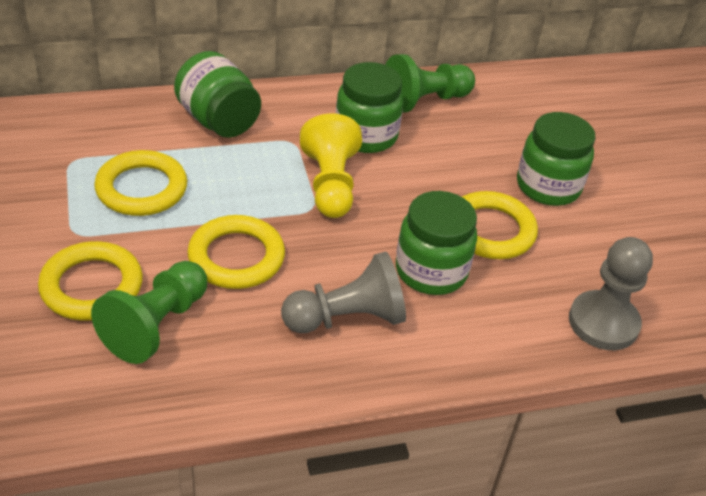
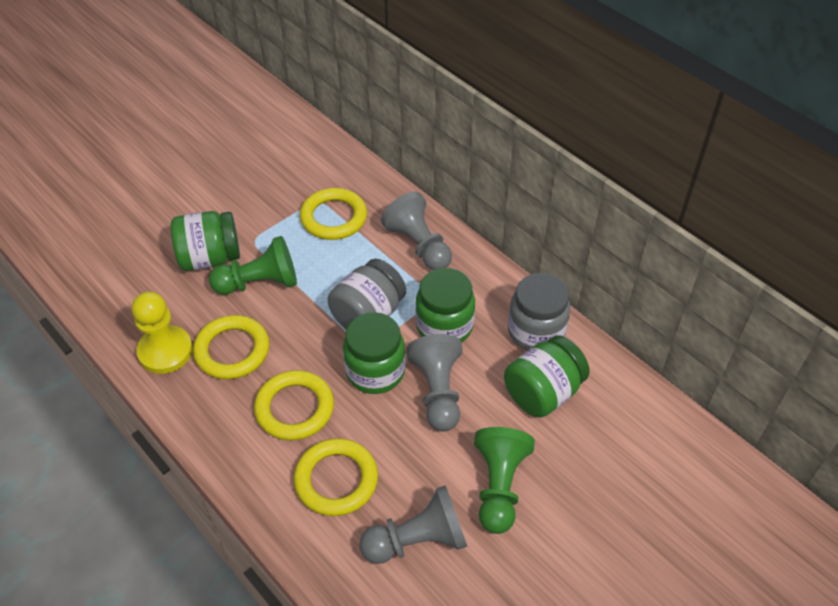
grey jar: none = 0 -> [328,259,406,329] [508,273,570,350] = 2
grey pawn: [281,252,406,333] [569,237,653,350] = 2 -> [359,485,467,564] [381,192,452,270] [407,334,463,431] = 3

